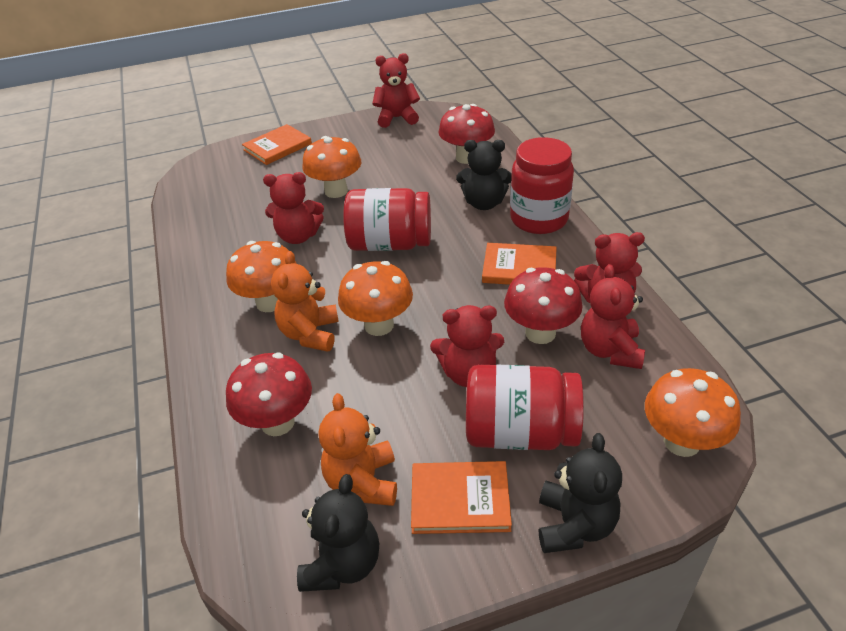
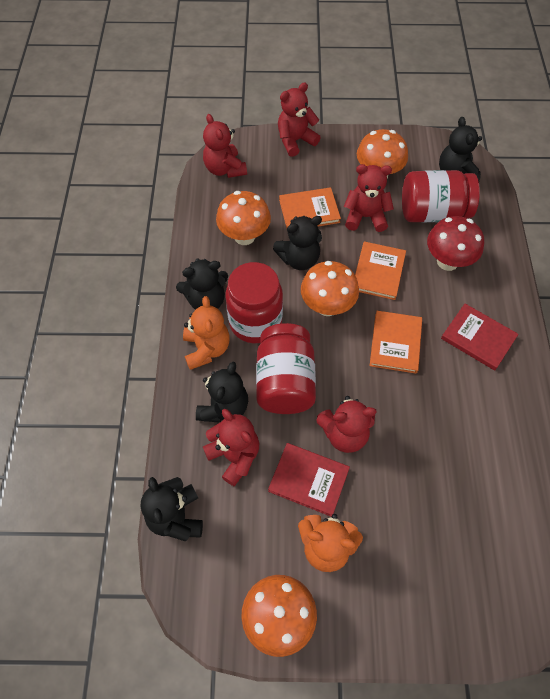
black teddy bear: [297,474,379,592] [456,140,512,210] [539,433,622,553] = 3 -> [141,477,203,541] [176,259,228,310] [196,362,248,423] [273,216,322,270] [439,117,482,181] = 5
red book: none = 0 -> [268,443,350,517] [441,304,518,371] = 2
red mushroom: [226,353,312,436] [438,104,495,164] [504,267,583,344] = 3 -> [427,216,484,271] = 1

